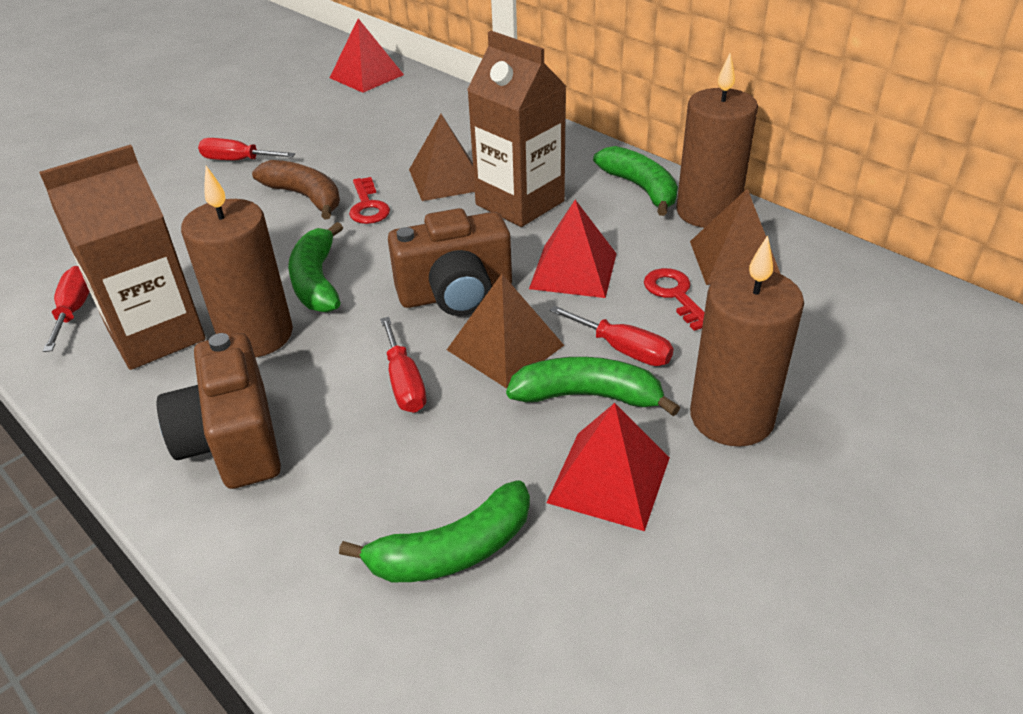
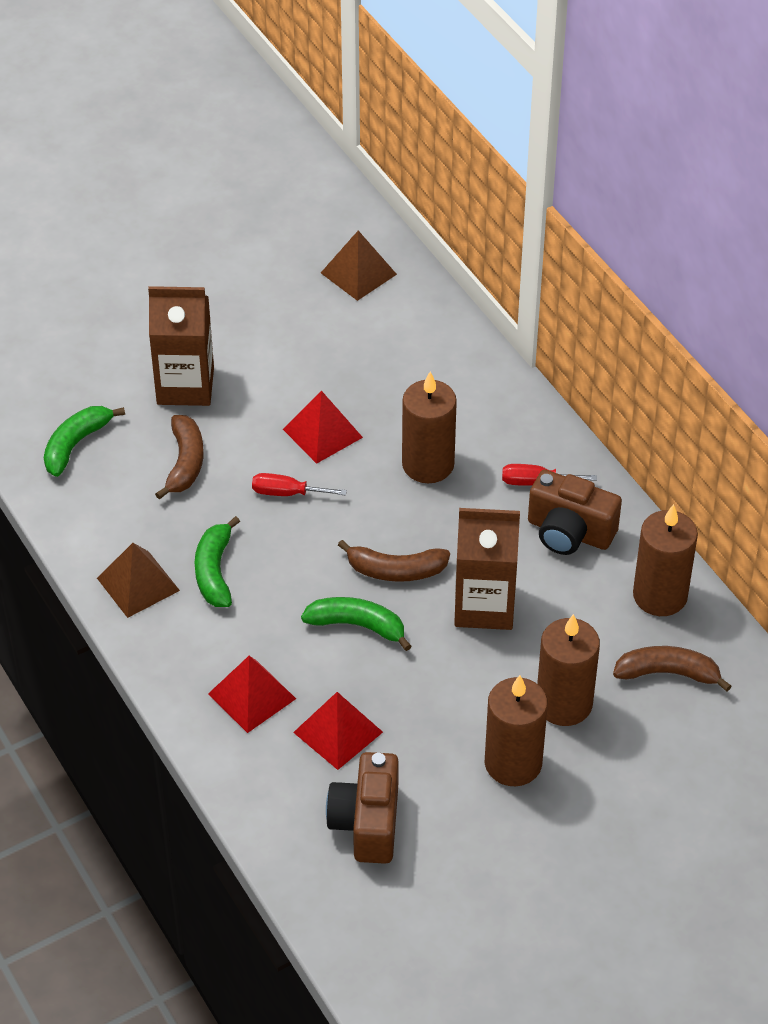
brown banana: [252,160,340,220] = 1 -> [155,415,204,500] [338,540,450,582] [613,646,731,692] = 3
brown candle: [181,166,293,358] [676,53,758,228] [690,235,804,447] = 3 -> [402,372,457,483] [485,675,548,786] [537,614,600,726] [633,504,698,616] = 4
brown pyramid: [409,114,475,201] [447,274,564,388] [690,189,780,285] = 3 -> [97,543,180,618] [321,231,397,301] = 2
green banana: [288,222,343,313] [339,480,530,582] [506,357,680,416] [593,146,678,216] = 4 -> [44,406,125,477] [195,516,240,607] [301,597,411,651] = 3
red key: [349,177,390,224] [644,268,704,331] = 2 -> none = 0
red screwdriver: [43,266,90,352] [198,138,295,160] [380,317,426,413] [550,306,674,366] = 4 -> [252,473,347,496] [502,464,597,486] = 2

